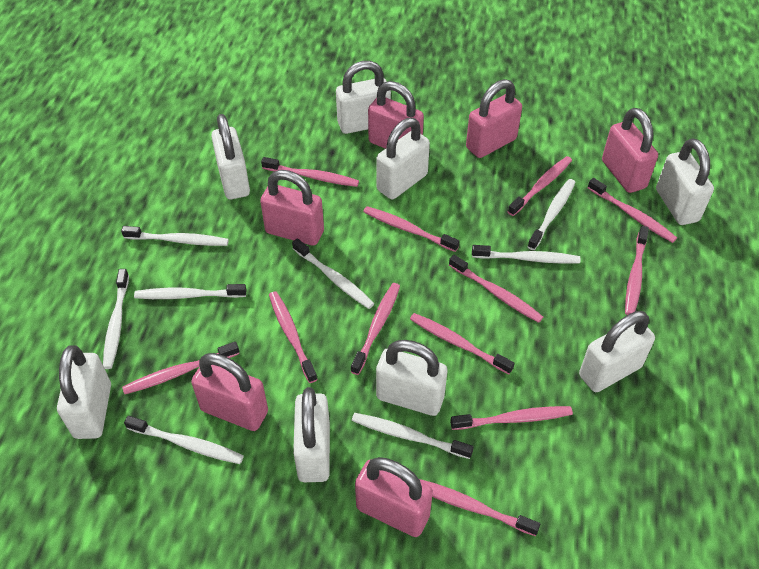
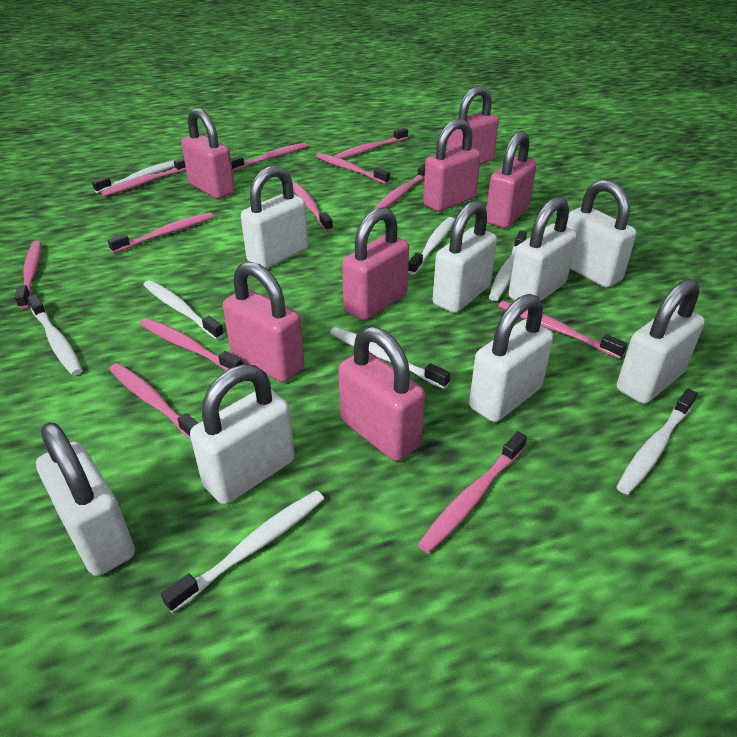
pink padlock: [191,353,268,431] [260,170,324,246] [355,457,433,537] [368,81,424,149] [466,79,522,158] [602,108,658,193] = 6 -> [181,108,235,199] [223,261,304,382] [338,326,425,461] [342,207,409,321] [423,119,481,212] [447,86,499,165] [486,131,537,228] = 7

